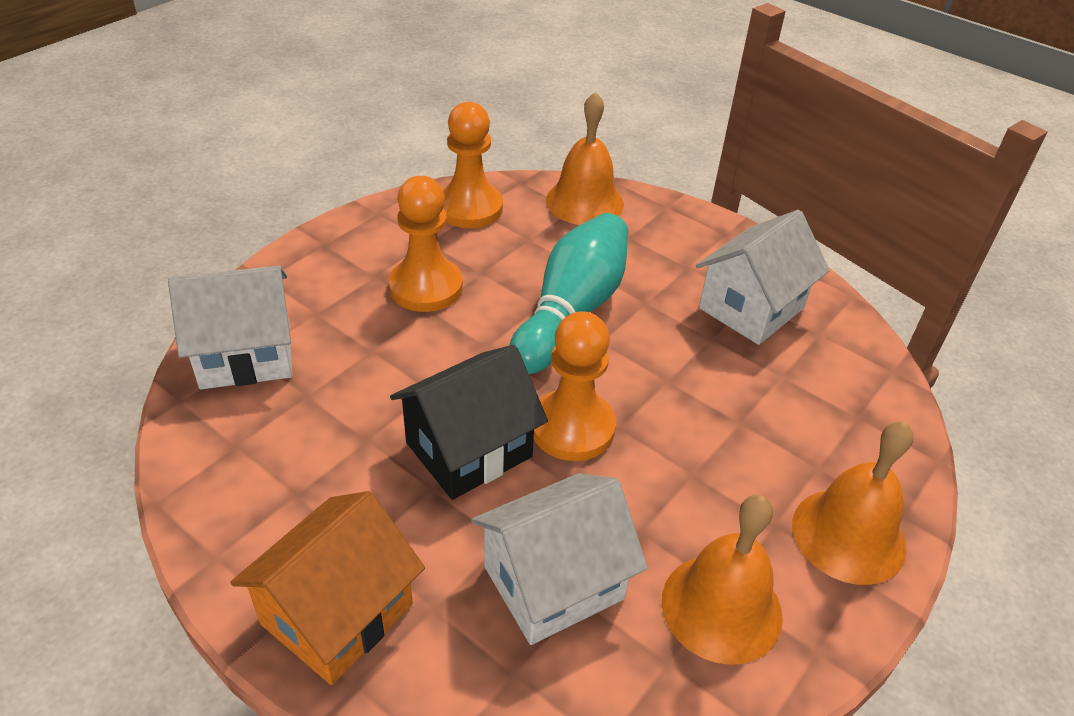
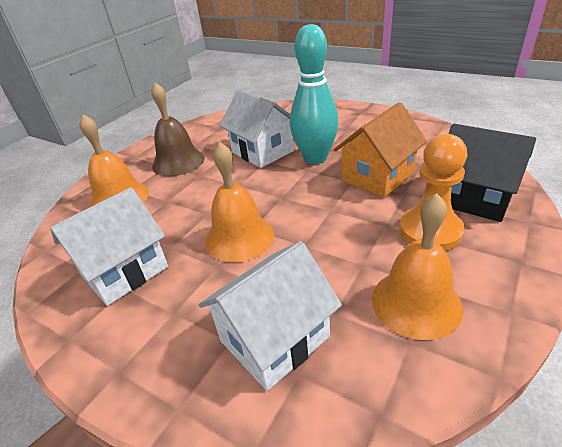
brown bell: none = 0 -> [151,83,205,177] = 1
orange pawn: [389,176,463,312] [442,102,503,228] [534,311,616,461] = 3 -> [400,134,467,251] = 1

